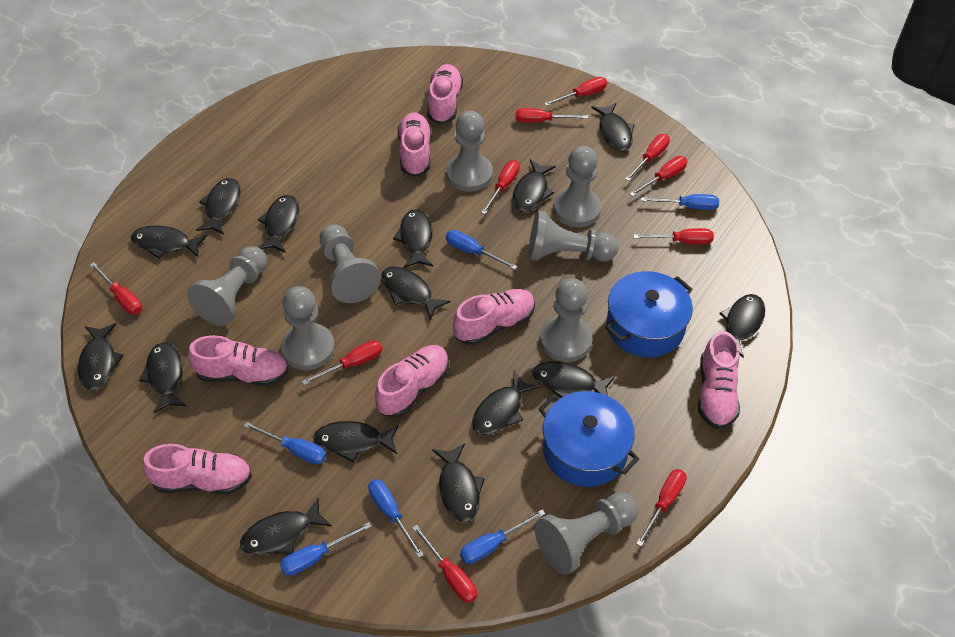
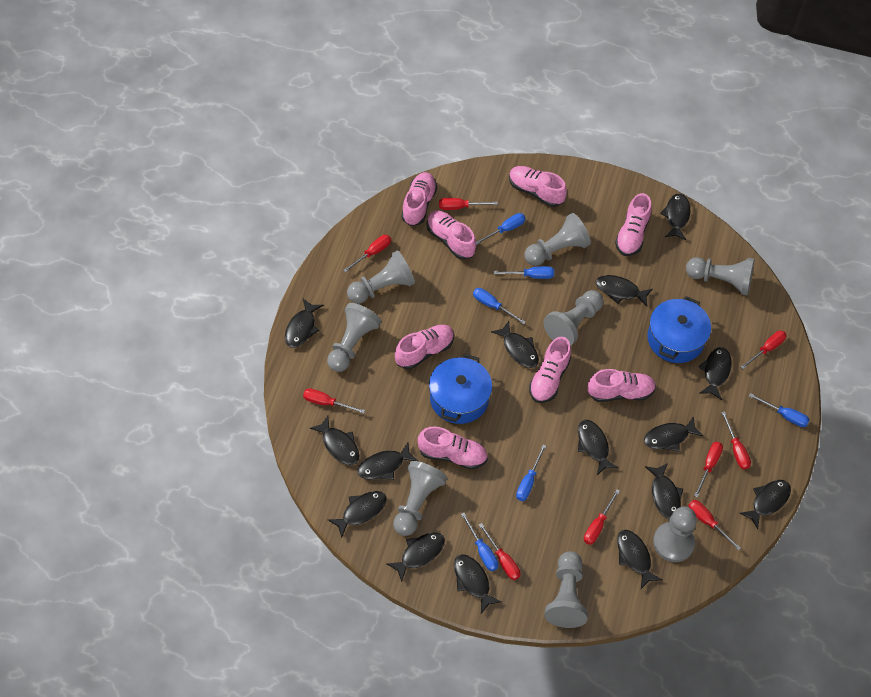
pink shoe: [143,444,252,494] [188,335,289,386] [375,345,449,418] [398,112,431,177] [427,64,463,124] [453,289,535,345] [698,331,740,429] = 7 -> [395,325,454,369] [401,172,437,226] [418,426,488,470] [427,211,476,260] [509,166,567,207] [529,337,571,403] [587,369,656,402] [615,193,652,256] = 8
red screwdriver: [90,262,142,315] [302,340,382,385] [412,525,477,603] [481,160,520,214] [516,108,588,123] [544,77,607,106] [625,134,670,181] [630,156,688,197] [633,228,714,244] [636,469,687,547] = 10 -> [303,388,365,413] [343,235,391,273] [439,198,498,210] [479,523,520,580] [584,489,620,545] [688,500,741,551] [694,442,723,498] [721,411,751,469] [741,331,787,369] = 9

